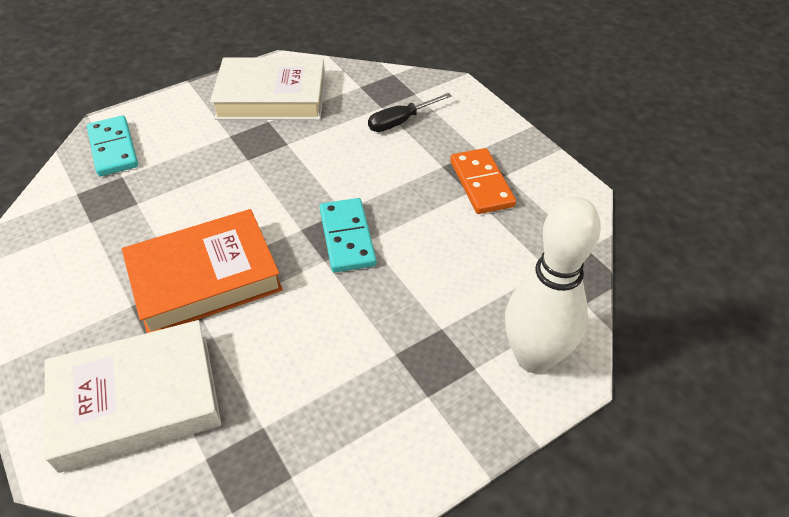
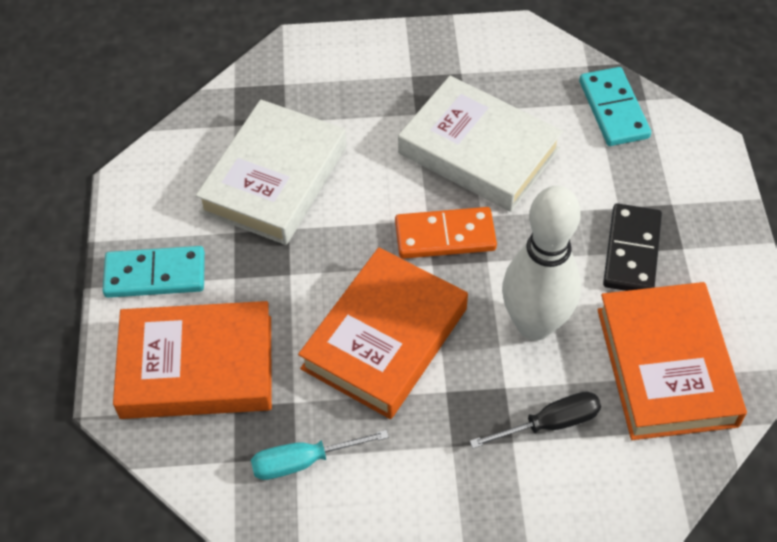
black domino: none = 0 -> [603,203,662,291] = 1
orange book: [122,209,283,333] = 1 -> [113,301,272,419] [298,247,468,419] [597,282,747,440] = 3
turquoise screwdriver: none = 0 -> [251,430,389,480] = 1

